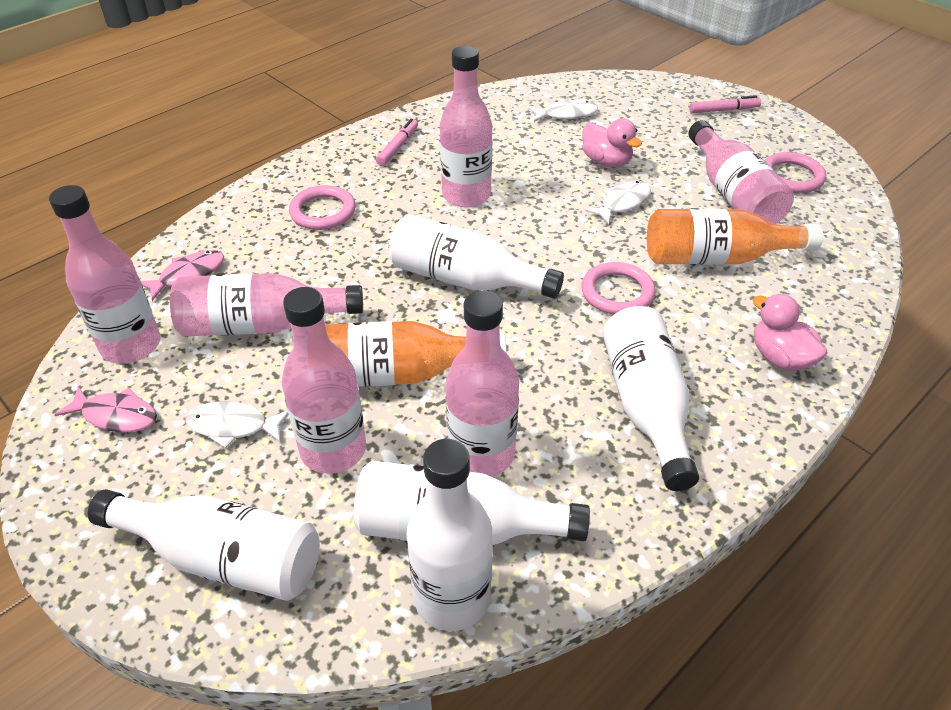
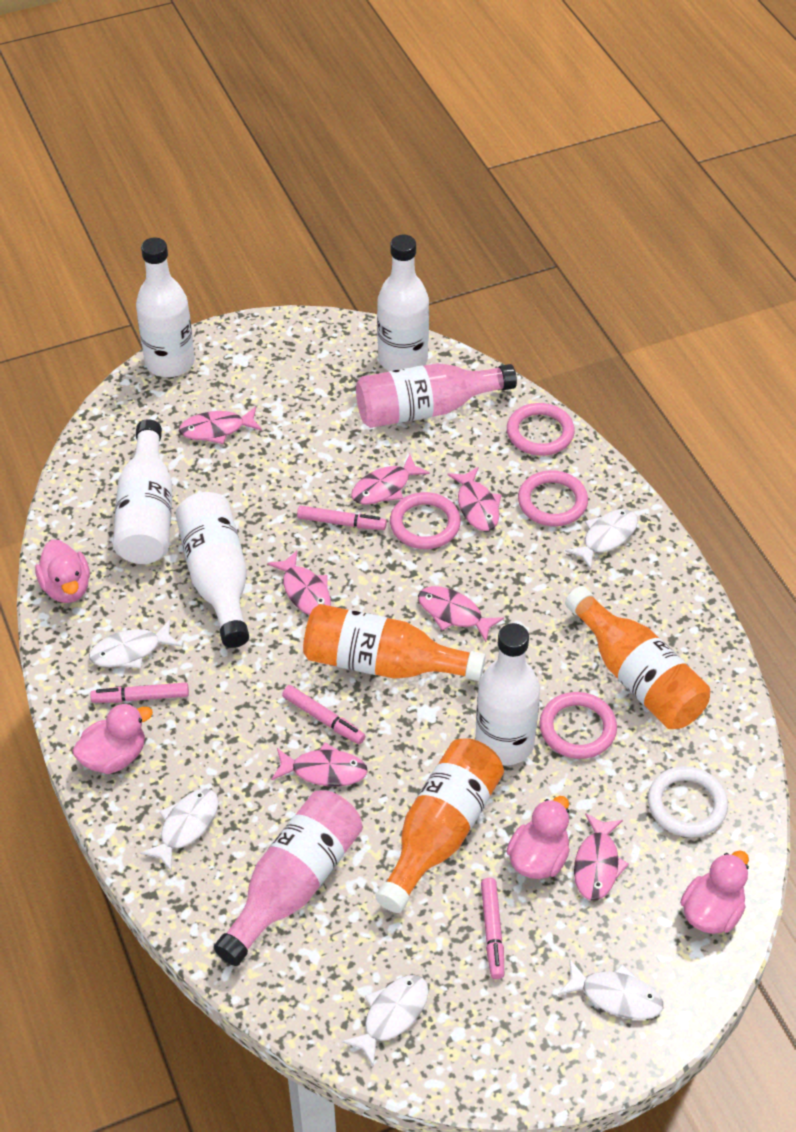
orange bottle: [325,321,507,387] [647,209,823,265] = 2 -> [303,604,486,681] [376,738,504,913] [565,586,710,729] = 3
pink bottle: [49,185,160,364] [170,273,363,336] [282,287,366,474] [440,46,492,207] [446,291,519,477] [688,120,794,224] = 6 -> [214,790,363,966] [356,363,517,428] = 2
pink duck: [582,118,642,167] [753,294,827,371] = 2 -> [35,540,90,603] [72,703,153,774] [506,796,570,879] [680,850,749,934] = 4
pink fish: [54,386,157,432] [141,250,224,301] = 2 -> [179,407,262,444] [267,550,331,615] [272,743,368,787] [351,454,430,505] [418,586,504,642] [447,467,502,531] [574,813,629,901] = 7
pink marker: [376,119,418,166] [689,95,761,113] = 2 -> [90,683,189,703] [282,685,365,744] [297,506,387,530] [481,878,504,979] = 4
pink ring: [289,185,356,230] [582,262,656,315] [764,152,826,193] = 3 -> [390,492,461,549] [507,403,575,456] [518,470,588,526] [539,692,617,759] = 4
white fish: [185,401,289,448] [528,99,598,122] [585,181,651,225] = 3 -> [89,620,181,668] [140,789,219,871] [342,975,429,1067] [558,960,663,1020] [565,509,638,570] = 5
white ring: none = 0 -> [648,766,728,837] = 1

